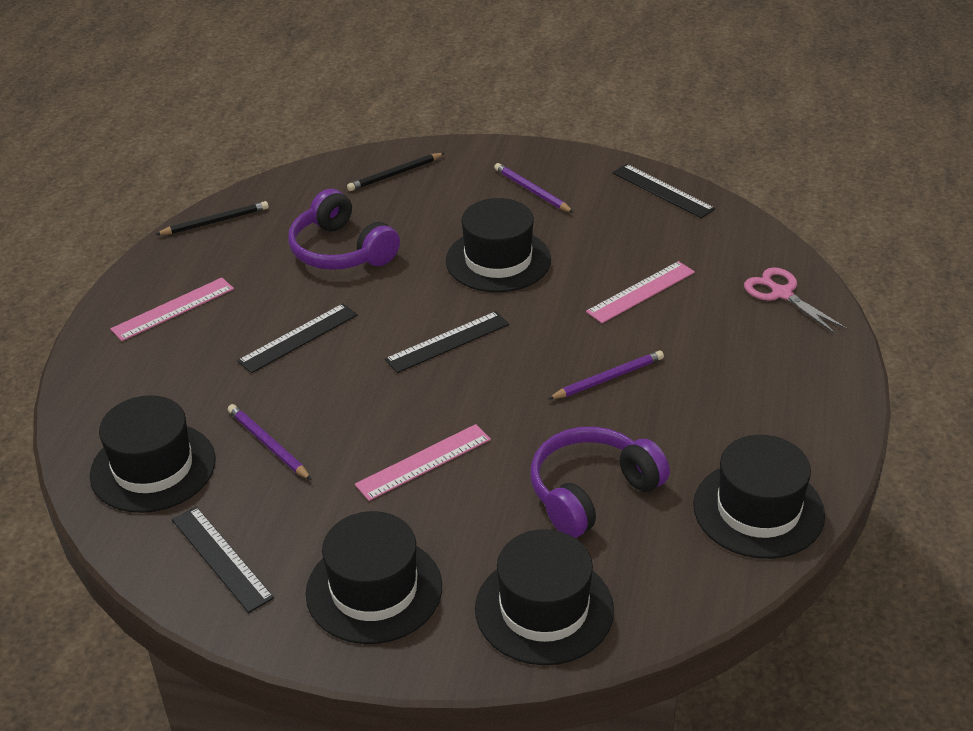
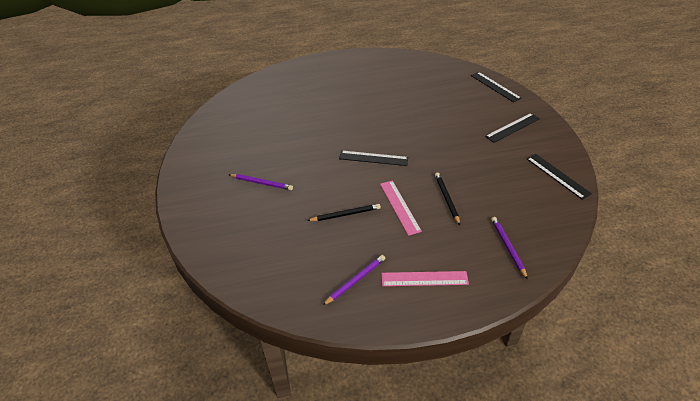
black hat: [90,395,216,513] [306,511,442,644] [446,198,551,292] [475,529,614,665] [693,435,825,559] = 5 -> none = 0
pink ruler: [110,278,234,341] [355,424,491,501] [586,261,695,323] = 3 -> [380,181,422,236] [381,271,469,286] = 2
pink scissors: [744,267,847,334] = 1 -> none = 0
purple headphones: [288,189,400,270] [530,427,670,538] = 2 -> none = 0

